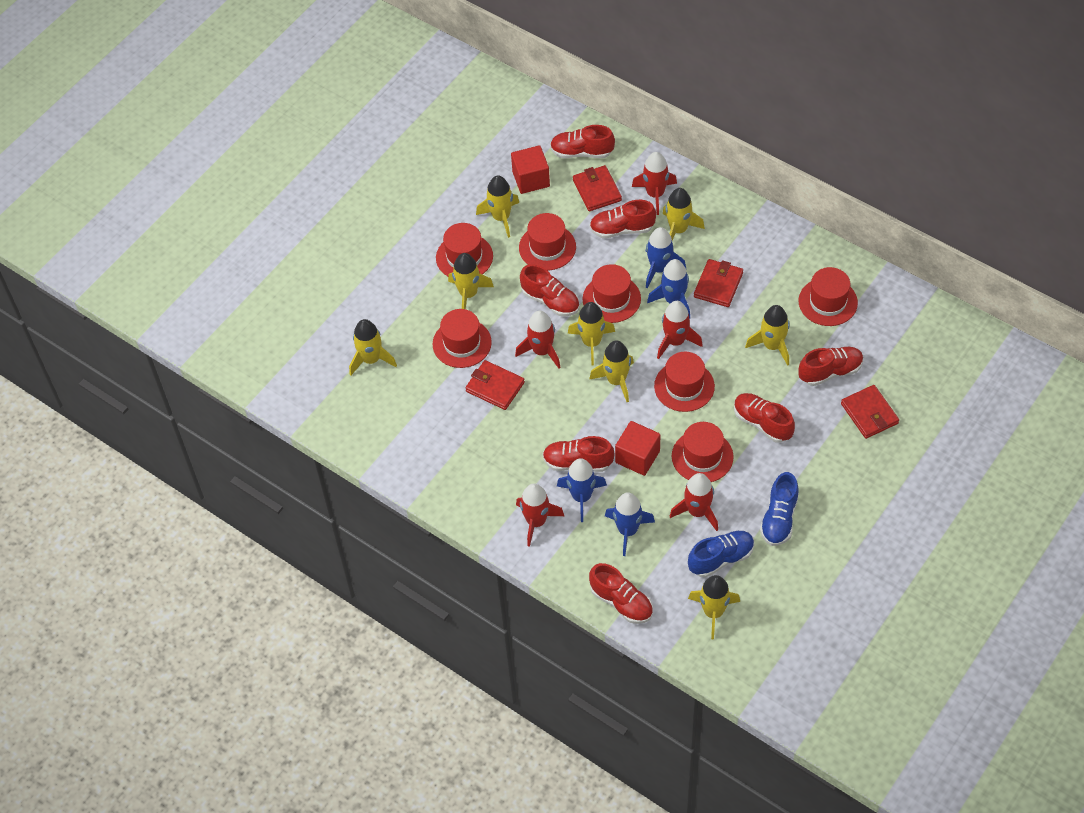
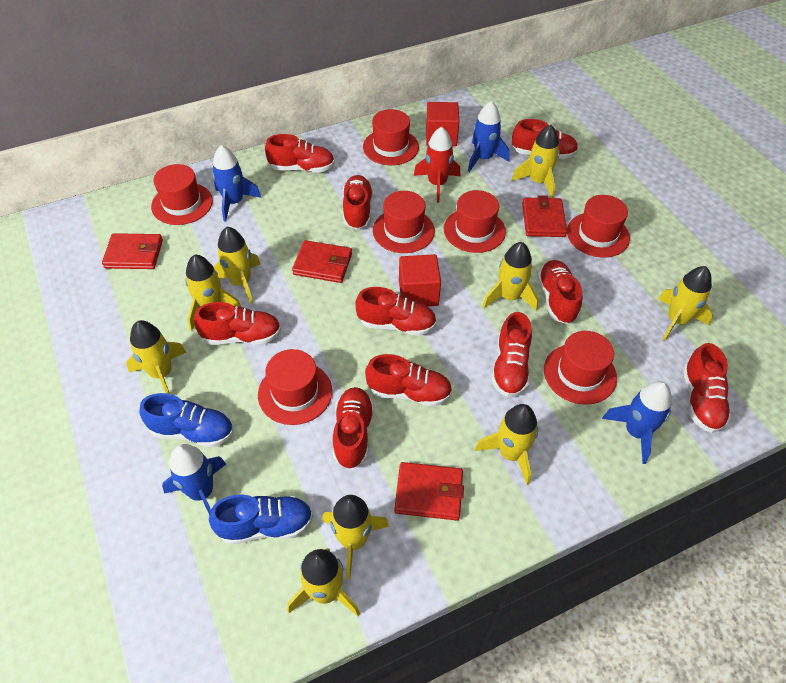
red rocket: [515,311,561,368] [516,483,564,547] [632,152,677,215] [657,301,703,359] [670,473,718,531] = 5 -> [414,127,460,203] = 1
red shoe: [520,264,579,316] [543,436,614,472] [550,125,615,158] [589,200,656,238] [589,563,653,624] [734,393,795,443] [798,347,863,386] = 7 -> [194,302,281,345] [265,134,335,172] [333,387,374,469] [342,175,373,229] [355,287,437,336] [365,354,452,407] [491,312,532,397] [512,119,578,159] [537,260,582,324] [683,343,731,433] = 10
yellow rocket: [349,319,397,375] [448,253,494,309] [476,175,519,238] [568,302,615,366] [589,340,634,402] [663,188,705,240] [688,575,740,639] [745,305,789,366] = 8 -> [126,320,187,394] [185,255,241,331] [214,227,260,304] [287,548,360,616] [322,495,389,580] [475,404,538,485] [483,242,538,311] [511,125,560,198] [658,266,713,341] = 9

